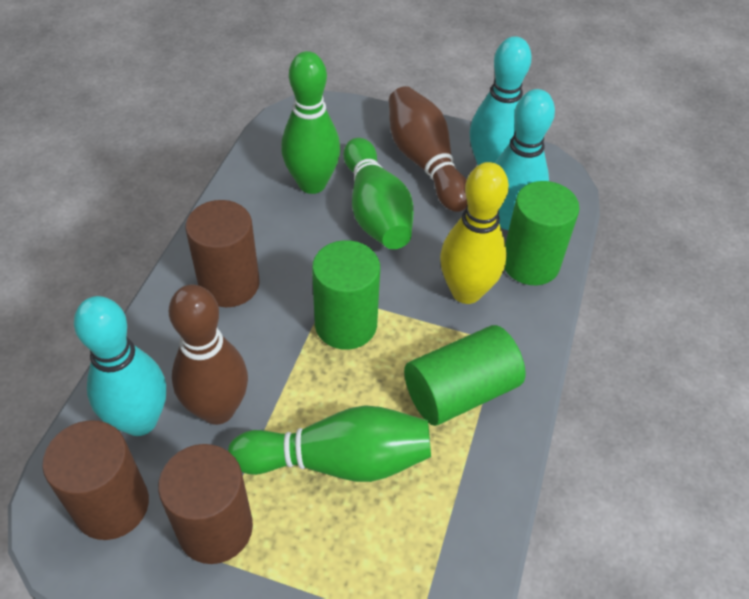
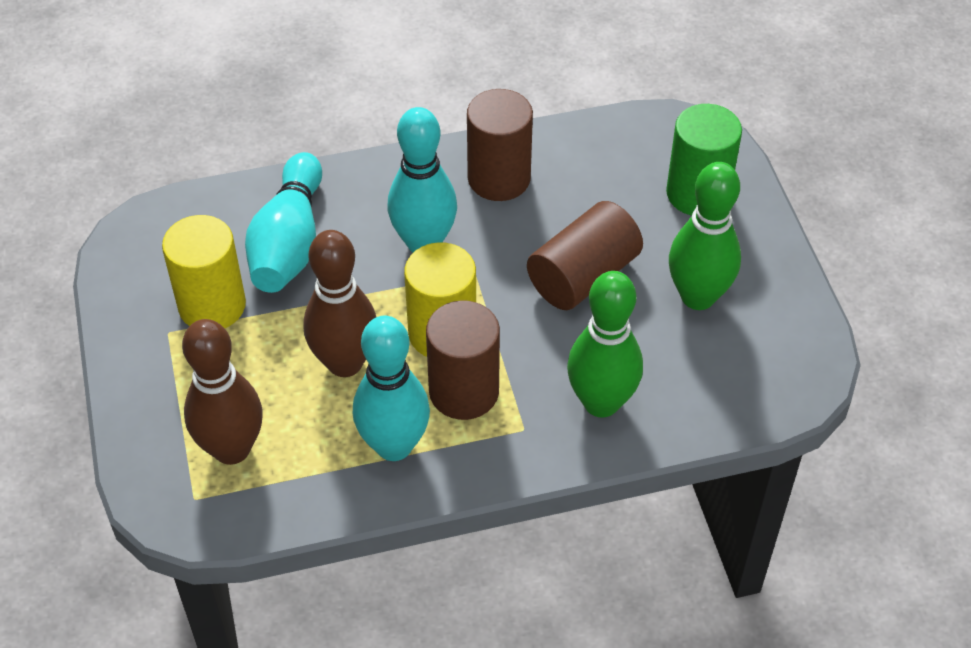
green bowling pin: [228,405,431,482] [281,51,341,194] [343,138,414,249] = 3 -> [567,271,643,418] [669,162,741,310] = 2
green cylinder: [312,240,380,350] [404,325,526,426] [505,181,580,285] = 3 -> [666,104,742,216] = 1
yellow bowling pin: [440,162,509,304] = 1 -> none = 0
yellow cylinder: none = 0 -> [162,215,246,328] [404,242,476,357] = 2

